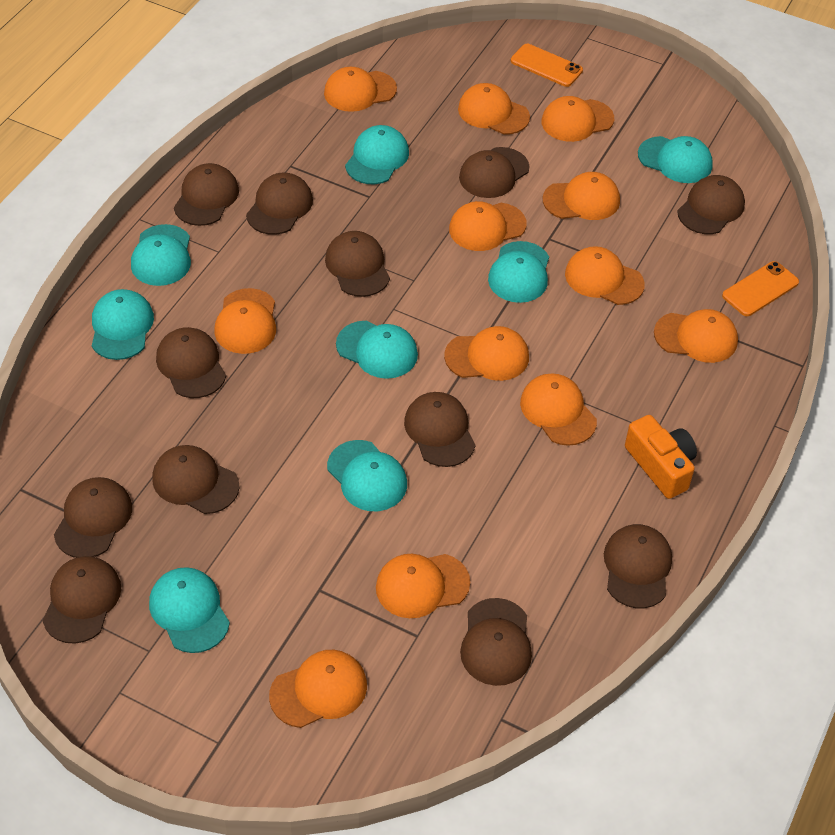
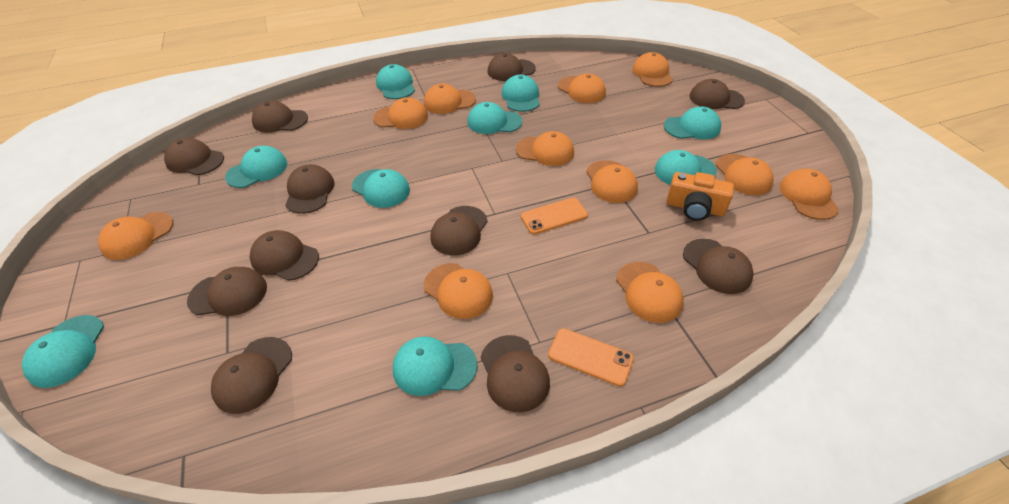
brown cap: [43,556,121,644] [54,477,132,558] [152,445,240,514] [156,327,226,398] [174,163,239,226] [246,172,313,235] [325,231,390,297] [404,392,476,467] [459,147,530,198] [460,598,532,686] [604,524,672,608] [677,175,745,234] = 12 -> [164,138,224,175] [187,267,267,316] [211,337,292,414] [250,230,319,281] [252,101,308,133] [285,164,334,214] [430,206,488,255] [481,335,550,412] [487,53,536,81] [683,239,754,294] [689,79,745,109] = 11
orange cap: [215,288,276,354] [269,650,367,728] [324,67,397,112] [376,554,470,618] [444,326,529,381] [449,201,527,251] [458,83,530,135] [520,373,597,446] [542,96,614,142] [543,172,620,220] [565,246,645,305] [654,309,738,363] = 12 -> [98,212,173,260] [373,97,428,129] [424,84,476,114] [424,263,493,319] [516,131,574,166] [558,73,606,103] [586,160,638,203] [616,262,684,323] [632,52,673,87] [716,154,773,195] [780,169,839,220] = 11
turquoise cap: [92,289,154,360] [131,224,191,286] [149,567,230,653] [327,440,407,511] [336,321,418,379] [345,125,409,184] [488,241,549,303] [638,136,713,183] = 8 -> [22,315,104,388] [225,146,287,188] [352,169,410,208] [376,64,415,99] [393,336,477,396] [467,102,522,134] [502,75,540,112] [655,150,717,185] [664,107,721,139] = 9

